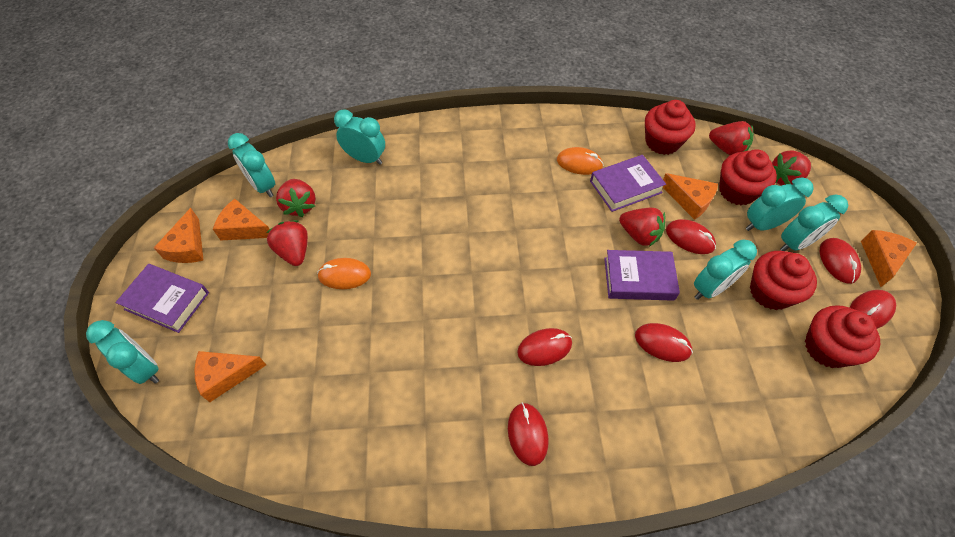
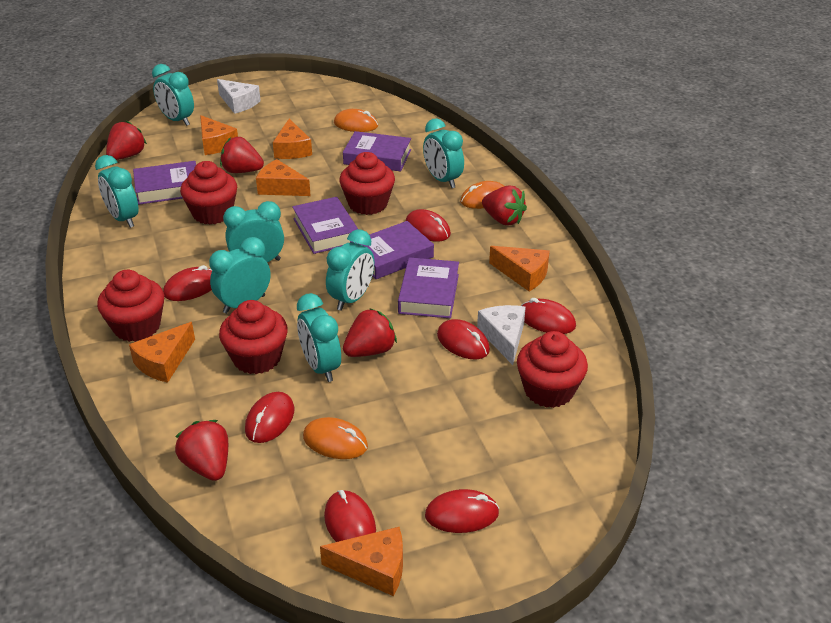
orange cheese: [154,208,203,263] [194,351,266,402] [213,199,269,241] [663,173,718,220] [861,230,917,287] = 5 -> [129,322,195,383] [200,115,238,155] [256,159,311,196] [273,118,312,159] [320,527,403,596] [489,246,550,291] = 6
orange mouse: [317,258,371,289] [557,147,604,175] = 2 -> [303,417,368,459] [334,109,378,132] [460,181,504,209] = 3
purple book: [115,264,209,333] [590,155,666,212] [604,250,680,301] = 3 -> [133,161,196,205] [292,197,358,254] [343,131,411,171] [350,221,434,279] [398,257,459,318] = 5
red cupcake: [645,100,696,155] [719,149,777,205] [750,251,817,310] [805,305,880,368] = 4 -> [97,270,164,342] [180,161,237,225] [219,300,288,374] [340,152,395,215] [517,331,588,408] = 5
red mouse: [508,403,549,466] [517,328,572,366] [635,323,693,362] [666,219,716,254] [820,238,861,284] [850,290,896,329] = 6 -> [163,265,212,301] [245,392,294,443] [324,490,376,542] [406,209,451,242] [425,489,499,533] [437,319,490,360] [521,298,576,334] = 7
turquoise clock: [86,320,159,384] [228,133,275,197] [334,109,385,165] [694,240,757,300] [746,177,814,231] [780,194,848,251] = 6 -> [95,155,139,228] [152,64,194,126] [209,237,271,314] [223,201,284,262] [297,293,341,382] [326,229,374,311] [423,118,464,188] = 7
white cheese: none = 0 -> [217,79,261,114] [477,305,526,365] = 2

